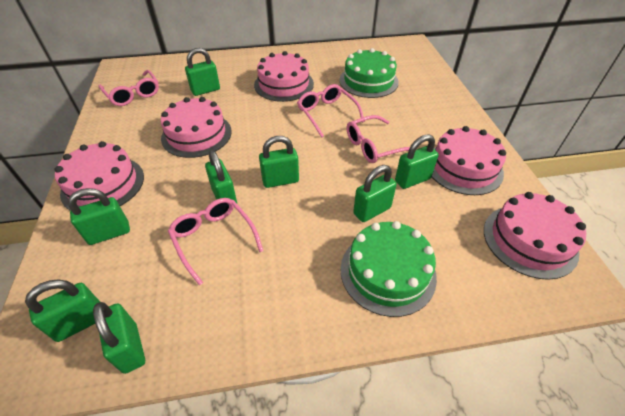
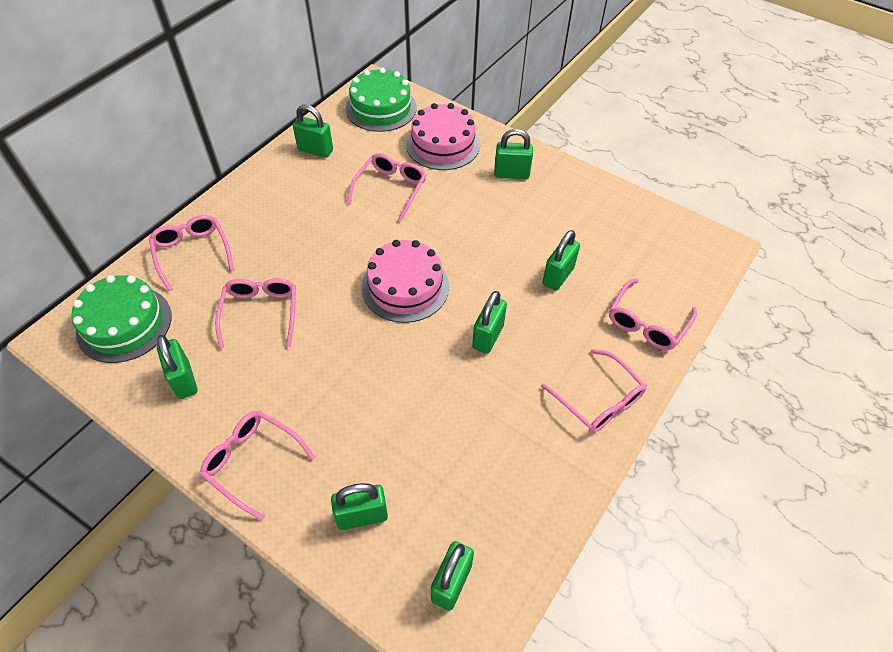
green padlock: [25,279,100,342] [68,188,130,245] [93,302,145,374] [185,48,220,96] [205,150,237,203] [259,136,299,188] [353,165,397,222] [395,134,439,189] = 8 -> [157,335,198,399] [293,105,333,158] [331,483,388,530] [431,541,474,611] [472,291,507,354] [494,129,533,179] [543,230,580,291] = 7
pink cake: [55,141,144,211] [161,97,232,158] [254,51,314,102] [432,126,506,195] [484,192,586,280] = 5 -> [362,240,449,323] [406,103,480,170] = 2
pink glasses: [98,70,159,106] [168,198,263,286] [297,84,365,138] [346,115,417,163] = 4 -> [149,215,234,291] [200,411,316,521] [215,278,296,348] [347,153,427,221] [541,349,647,433] [609,279,697,350] = 6

